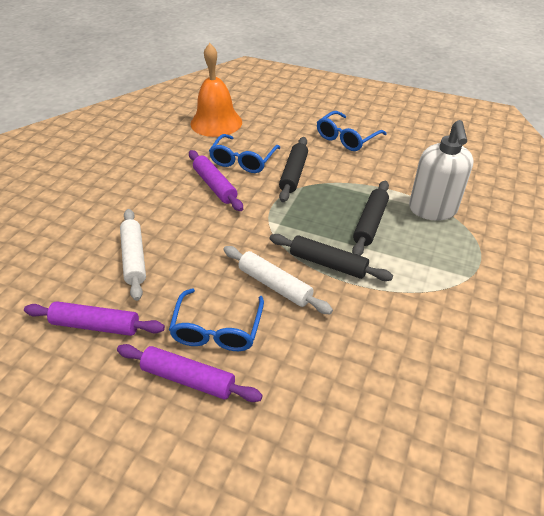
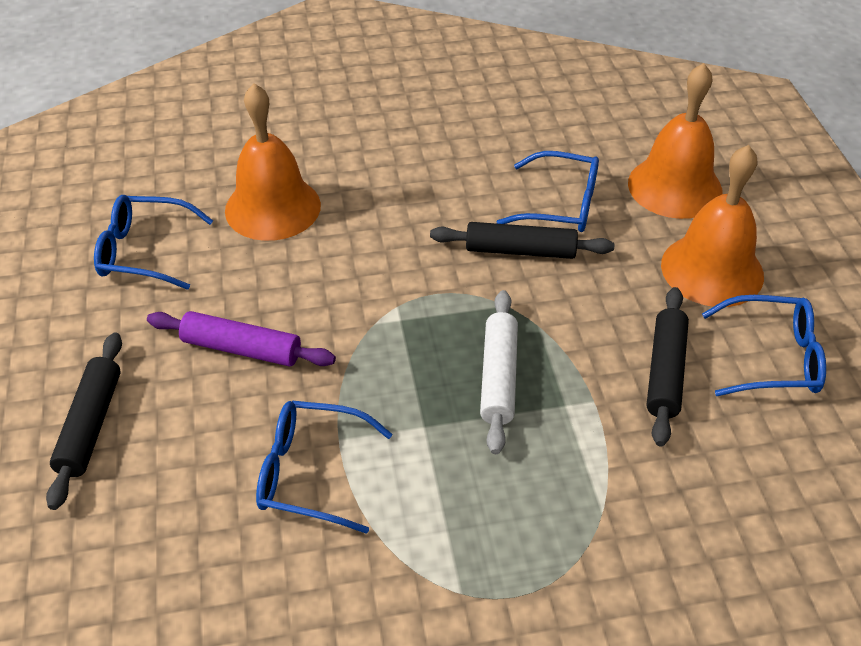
blue glasses: [169,288,264,351] [209,134,280,173] [317,111,387,151] = 3 -> [94,195,213,290] [256,400,393,534] [497,151,599,232] [702,295,826,396] = 4
orange bell: [190,43,242,137] = 1 -> [225,83,321,241] [628,63,722,219] [661,145,764,307] = 3
purple rolling pin: [24,301,165,336] [117,344,263,402] [189,150,243,211] = 3 -> [147,311,336,367] = 1
white rolling pin: [120,209,146,301] [224,246,333,314] = 2 -> [480,290,518,454] = 1
white soap dispenser: [409,120,474,221] = 1 -> none = 0

